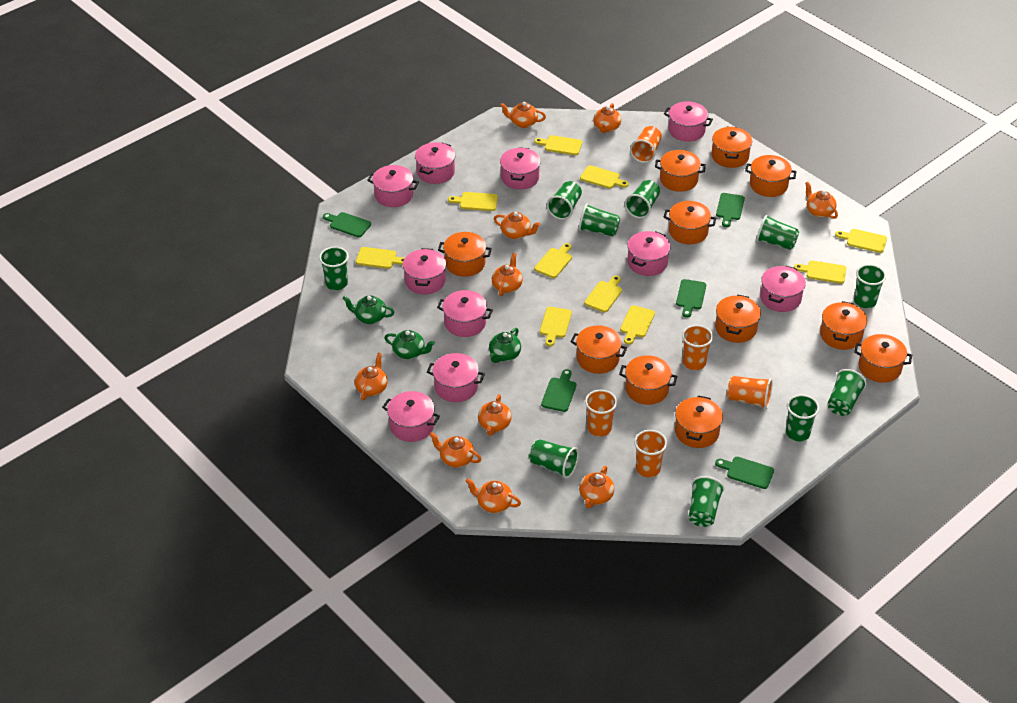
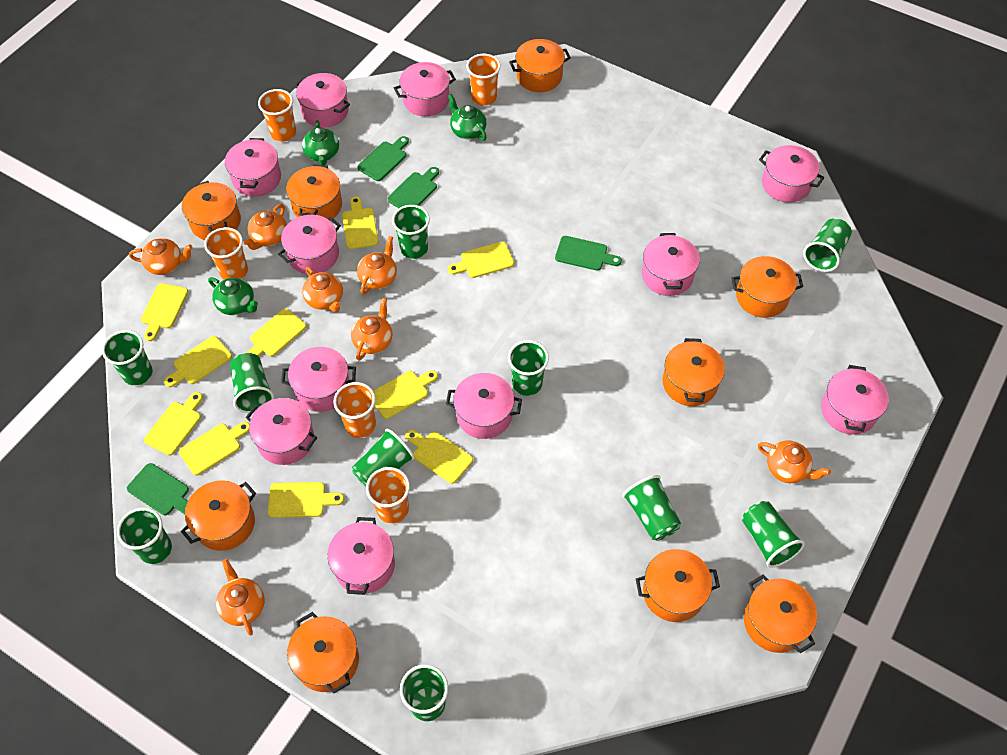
green cutting board: [323,212,371,237] [541,369,576,412] [676,279,706,318] [715,457,774,489] [716,193,745,227] = 5 -> [127,463,189,515] [358,136,409,181] [388,167,439,208] [555,236,622,271] = 4
orange pot: [438,232,492,277] [570,325,627,374] [619,355,678,405] [655,150,706,192] [663,201,716,244] [675,395,723,448] [712,127,752,168] [715,295,761,343] [745,155,797,197] [820,301,867,350] [854,334,912,383] = 11 -> [181,480,256,551] [182,181,241,240] [286,164,342,221] [287,612,359,694] [509,39,571,92] [636,549,720,622] [662,338,725,406] [731,256,803,318] [744,574,817,653] = 9
orange teapot: [355,353,388,400] [429,432,482,468] [466,478,521,513] [478,394,512,436] [492,253,523,296] [494,212,541,239] [500,102,546,128] [579,466,614,508] [593,103,621,133] [805,182,838,219] = 10 -> [129,238,193,275] [216,559,265,635] [244,204,287,250] [302,267,343,312] [351,298,392,361] [357,236,397,295] [758,441,831,483] = 7
pink pot: [367,165,419,207] [382,391,440,442] [403,248,446,294] [415,142,455,184] [427,353,485,402] [437,290,493,337] [500,147,541,190] [627,231,670,276] [664,101,713,142] [760,266,806,312] = 10 -> [225,138,281,197] [246,398,317,465] [278,215,341,274] [281,347,356,412] [295,73,350,128] [327,517,395,595] [394,62,456,116] [446,373,522,439] [642,233,700,296] [759,145,824,203] [821,365,889,435] = 11

